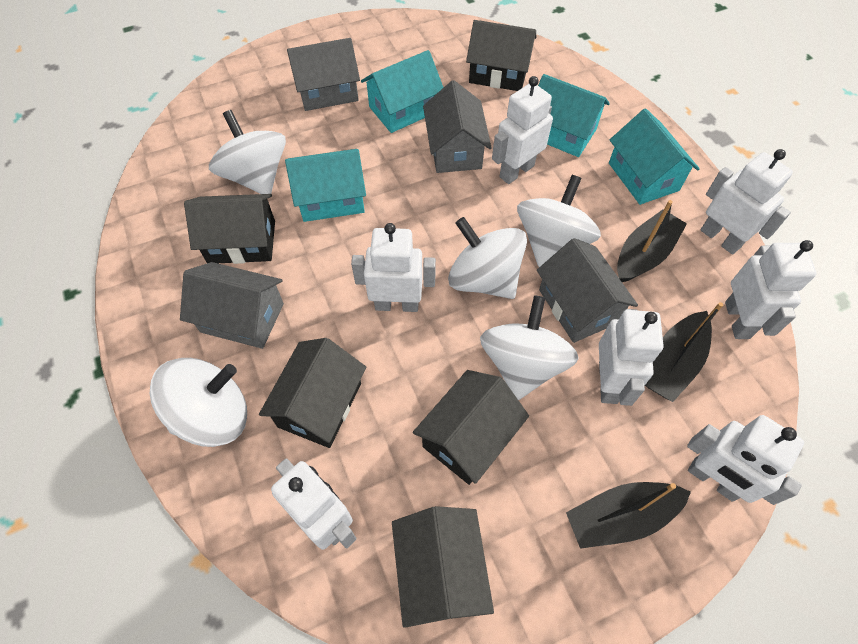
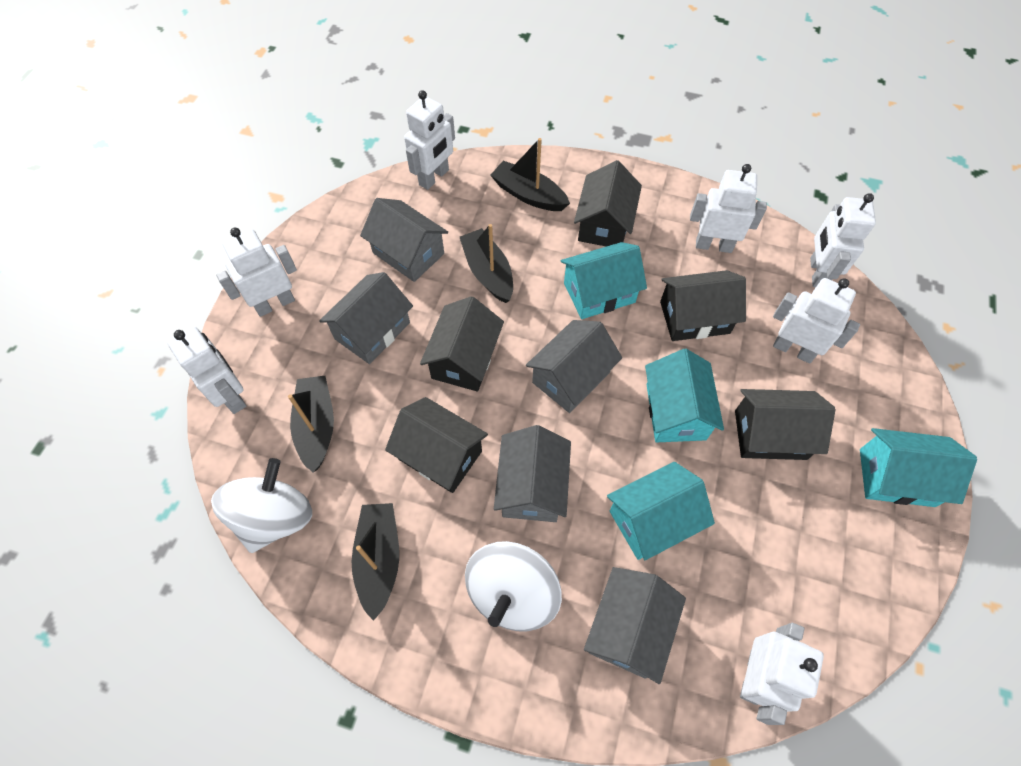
black boat: [566,482,691,549] [617,200,687,282] [645,302,723,402] = 3 -> [288,376,334,473] [351,503,399,621] [460,224,513,303] [490,138,570,211] = 4
grey house: [180,262,284,349] [287,38,360,111] [423,80,492,173] [537,238,638,343] = 4 -> [319,272,413,364] [360,198,448,282] [494,425,571,522] [526,320,622,413] [584,567,686,684] = 5
white spinning top: [149,358,247,447] [209,110,286,194] [448,217,527,299] [480,296,578,400] [517,175,601,267] = 5 -> [211,458,312,553] [465,541,562,631] = 2

